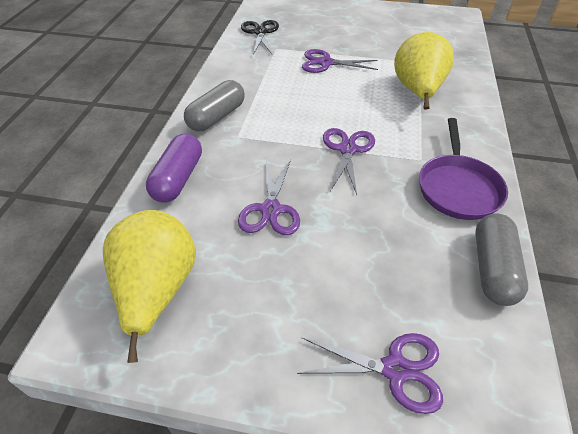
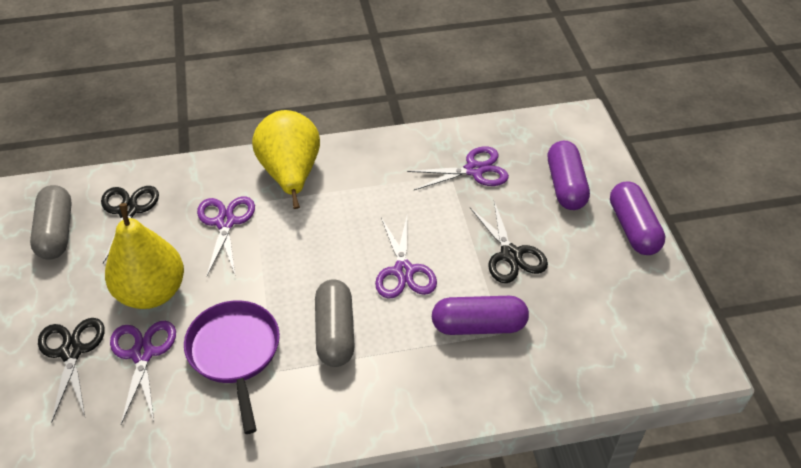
black scissors: [241,20,279,55] = 1 -> [38,318,105,423] [101,186,159,263] [470,201,548,283] = 3
purple capsule: [146,133,202,203] = 1 -> [432,296,529,335] [548,141,590,210] [610,182,665,255] = 3

